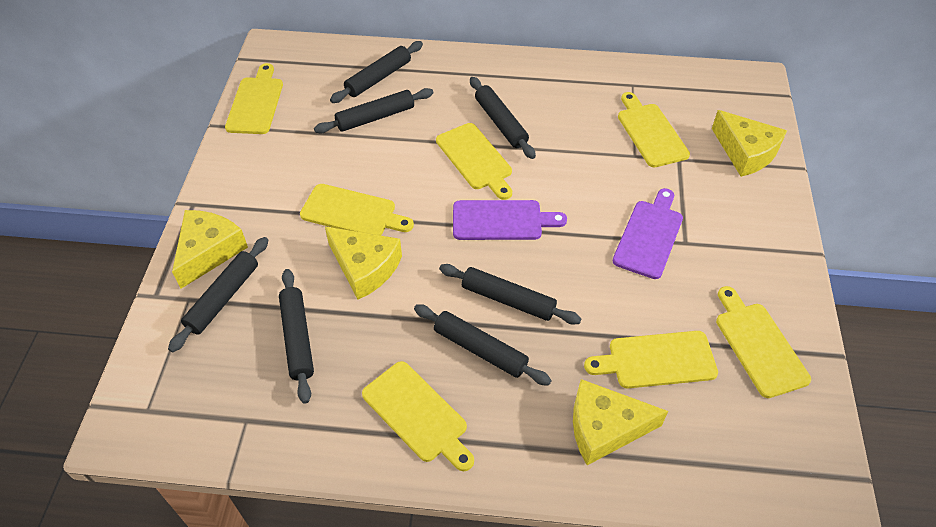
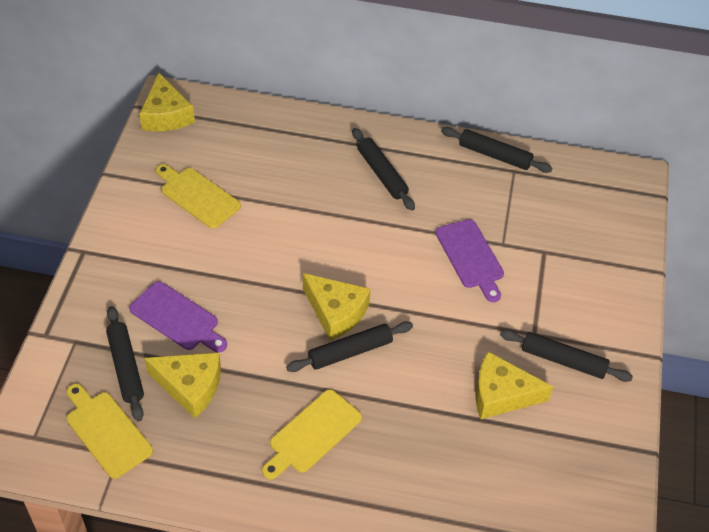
black rolling pin: [168,237,268,352] [279,269,314,404] [314,88,433,134] [330,41,423,103] [414,304,552,386] [439,264,581,325] [470,77,536,159] = 7 -> [106,306,144,422] [286,321,413,372] [352,128,415,211] [441,127,552,173] [500,329,633,382] = 5
yellow cutting board: [225,63,283,134] [300,184,414,236] [362,361,474,471] [436,123,512,200] [584,331,718,388] [618,92,690,167] [716,286,811,398] = 7 -> [66,384,153,479] [156,164,241,229] [262,389,362,480] = 3

